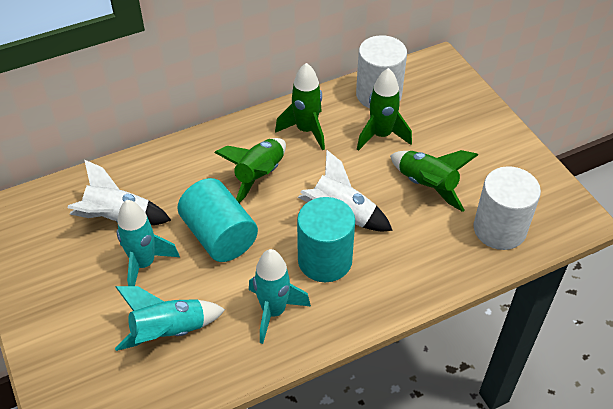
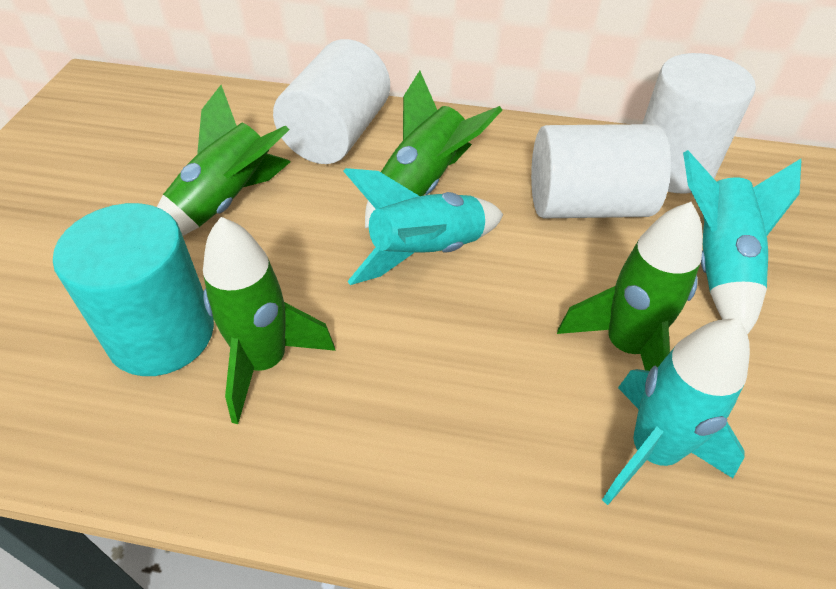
turquoise cylinder: [177,178,258,262] [297,197,355,282] = 2 -> [53,203,214,376] = 1
white cylinder: [356,35,407,108] [473,166,541,250] = 2 -> [273,39,390,164] [531,124,671,218] [642,53,756,194] = 3
white rocket: [68,160,171,225] [298,150,393,231] = 2 -> none = 0

